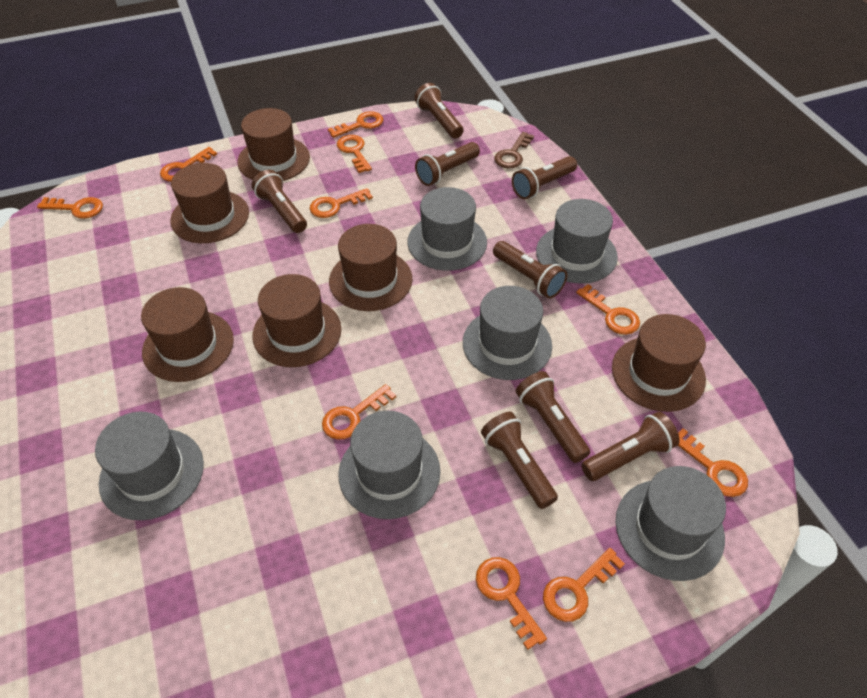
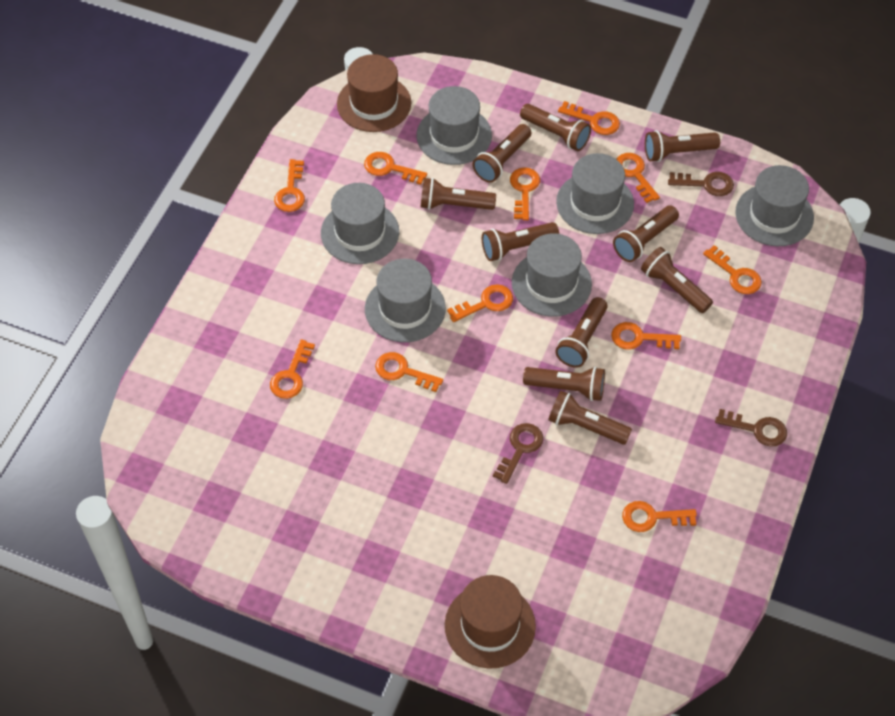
brown flashlight: [252,170,307,233] [414,83,464,139] [415,142,480,186] [481,412,558,509] [493,241,567,299] [512,156,577,199] [516,371,590,463] [581,412,680,481] = 8 -> [421,178,496,210] [473,124,531,183] [482,222,559,261] [520,104,591,151] [523,367,605,401] [548,391,632,444] [555,297,608,368] [613,205,679,262] [641,247,713,313] [645,130,720,162] = 10
brown hat: [141,287,234,382] [170,163,249,243] [237,108,310,181] [252,274,341,367] [329,224,412,311] [612,314,706,412] = 6 -> [337,54,411,132] [445,575,536,669] = 2
brown key: [494,132,534,168] = 1 -> [493,423,543,484] [668,172,734,196] [715,409,787,447] = 3
orange key: [37,197,103,219] [160,147,217,182] [310,188,373,218] [322,384,396,440] [328,111,383,138] [337,135,372,173] [476,557,547,650] [543,548,625,622] [576,284,640,335] [678,428,748,497] = 10 -> [270,339,315,399] [274,159,305,212] [364,152,427,185] [375,352,443,392] [447,284,513,322] [510,167,540,220] [558,101,620,135] [611,322,681,350] [617,153,660,203] [622,501,697,532] [703,245,762,294] = 11

